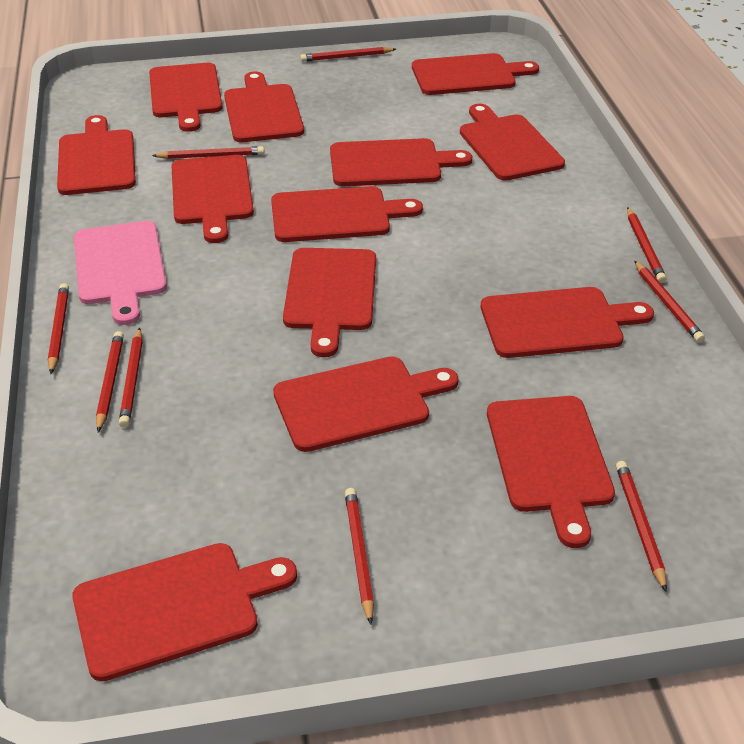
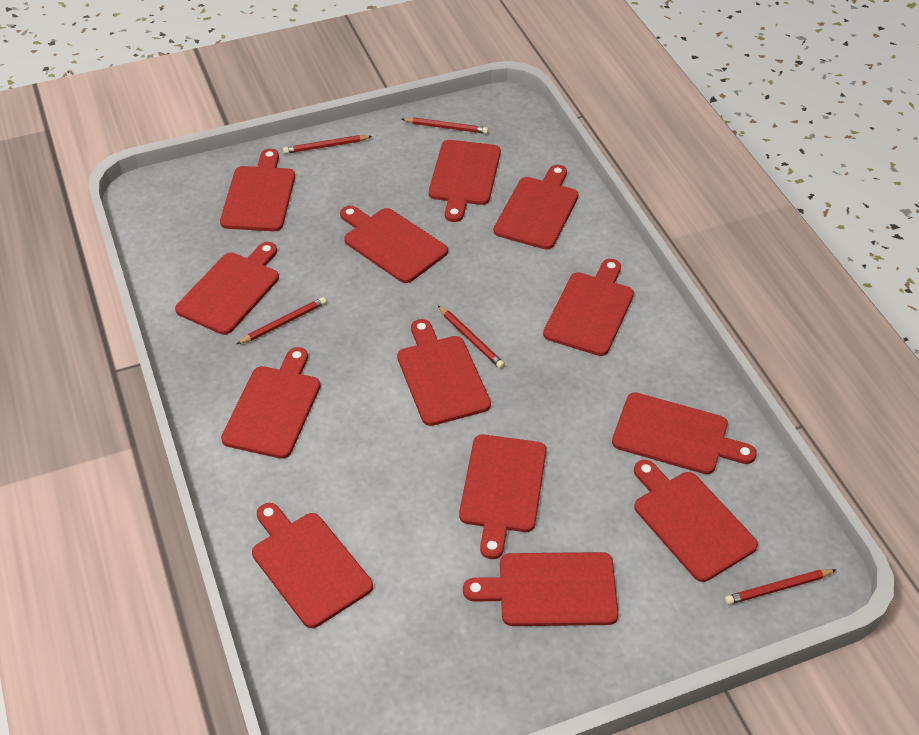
pink cutting board: [74,221,167,325] = 1 -> none = 0
red pencil: [48,283,69,374] [96,331,124,432] [119,328,143,428] [152,146,265,159] [300,47,396,62] [345,488,374,625] [616,461,667,592] [627,207,666,283] [635,261,705,342] = 9 -> [237,297,327,344] [283,135,372,154] [402,117,488,134] [438,305,505,369] [725,569,837,605] = 5

